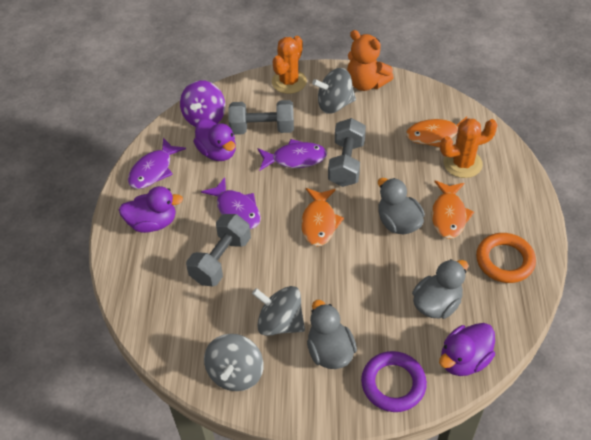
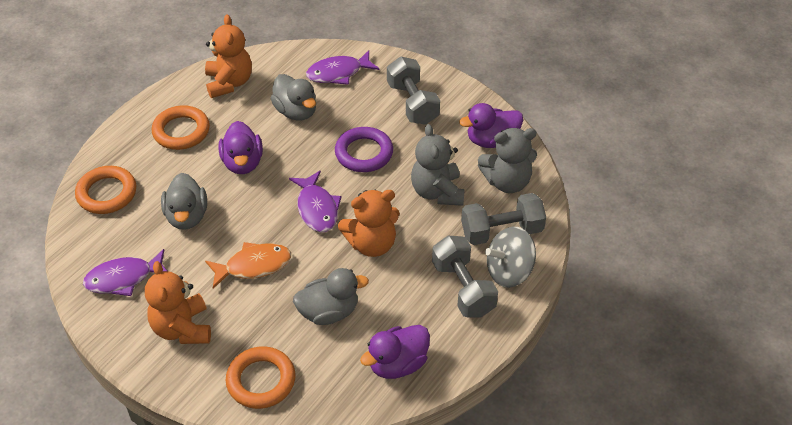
grey spinning top: [204,334,264,391] [252,286,305,336] [312,68,356,114] = 3 -> [485,227,536,288] = 1
grey teddy bear: none = 0 -> [411,124,465,206] [478,128,537,193] = 2
orange cactus: [272,36,307,94] [440,118,497,178] = 2 -> none = 0
orange fish: [301,188,344,246] [406,116,467,147] [431,180,474,239] = 3 -> [205,242,291,288] = 1
orange ring: [476,233,536,283] = 1 -> [75,166,136,214] [152,105,210,150] [226,346,295,409] = 3
orange teddy bear: [347,30,394,91] = 1 -> [145,261,211,344] [205,14,252,98] [338,190,400,257] = 3
purple spinning top: [180,80,225,127] = 1 -> none = 0

